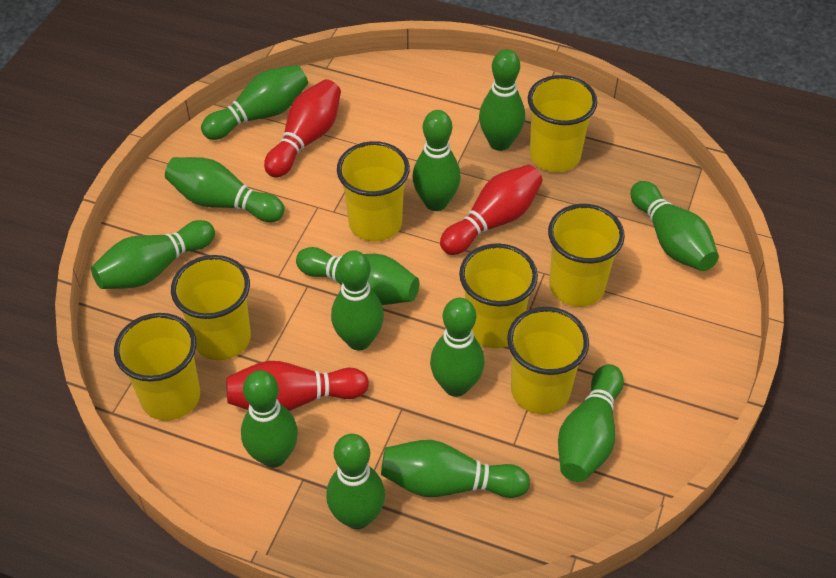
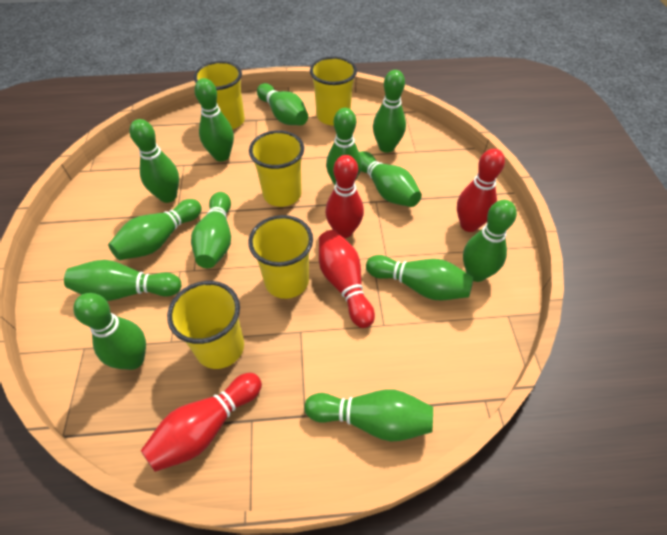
red bowling pin: [226,361,369,411] [264,79,341,178] [440,165,543,255] = 3 -> [141,373,262,472] [319,230,375,328] [325,155,364,238] [457,149,505,232] = 4
yellow cup: [114,313,200,421] [171,255,251,360] [337,141,410,242] [459,243,538,348] [507,307,589,414] [528,75,597,172] [548,204,625,307] = 7 -> [167,281,244,369] [194,61,245,130] [248,215,313,299] [249,130,304,207] [310,56,357,126] = 5

